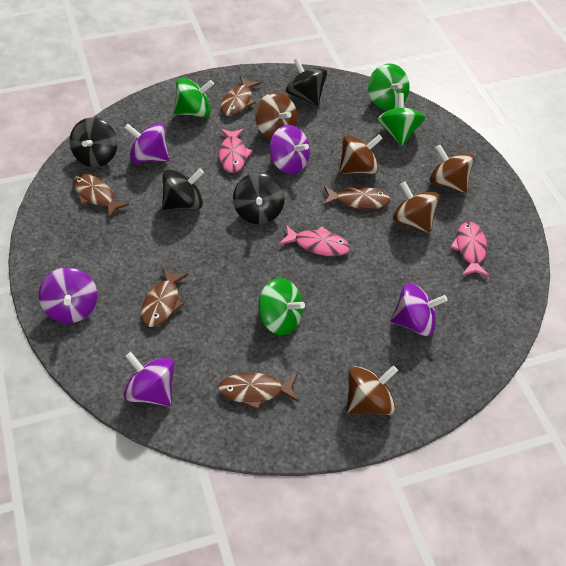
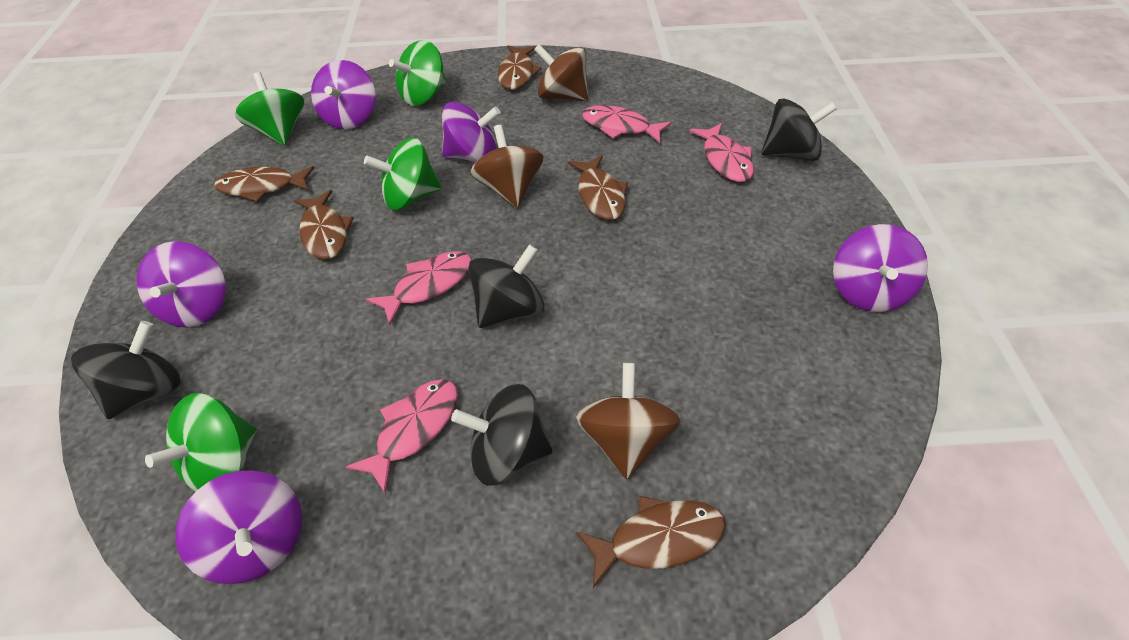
brown spinning top: [255,92,297,139] [339,135,383,174] [347,366,398,415] [393,182,440,233] [430,145,474,193] = 5 -> [470,125,543,208] [534,44,588,101] [576,363,680,479] = 3
pink fish: [219,128,253,173] [279,225,350,256] [450,221,489,277] = 3 -> [346,379,458,494] [366,251,472,325] [582,105,671,143] [690,123,754,182] = 4

